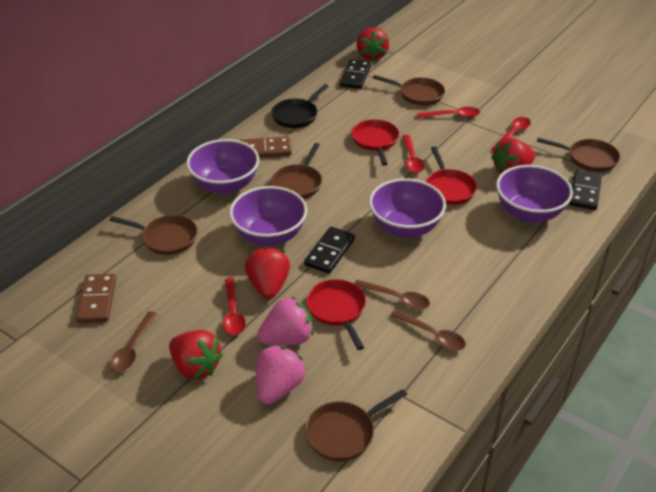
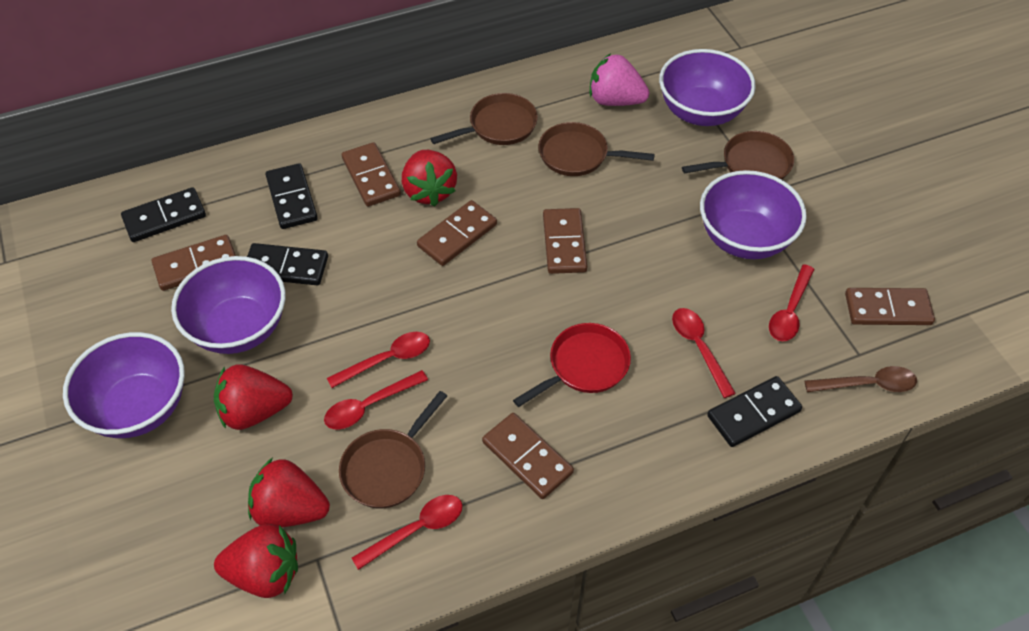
black domino: [304,227,355,274] [340,59,371,89] [569,170,602,210] = 3 -> [121,187,206,242] [247,243,328,285] [266,163,318,229] [707,376,802,447] = 4
black pan: [271,84,329,128] = 1 -> none = 0
brown domino: [76,274,116,323] [240,137,292,157] = 2 -> [152,235,236,291] [342,142,401,206] [417,200,497,266] [482,413,574,499] [543,208,587,274] [845,288,935,325] = 6
brown pan: [109,215,197,255] [271,143,322,199] [305,389,407,461] [373,75,445,105] [537,138,620,172] = 5 -> [339,391,447,508] [430,93,538,145] [538,122,655,176] [682,131,794,180] = 4
brown spoon: [110,311,157,372] [354,280,430,310] [390,310,466,350] = 3 -> [805,366,917,392] = 1
pink strawberry: [256,346,306,404] [257,296,314,345] = 2 -> [590,54,649,106] = 1
red pan: [306,279,366,350] [351,119,399,166] [426,146,477,205] = 3 -> [513,323,631,407] = 1
red spoon: [223,278,246,335] [402,135,424,173] [417,107,480,118] [491,117,531,151] = 4 -> [324,370,428,430] [327,332,430,388] [352,495,462,570] [672,308,736,398] [769,264,814,341] = 5

